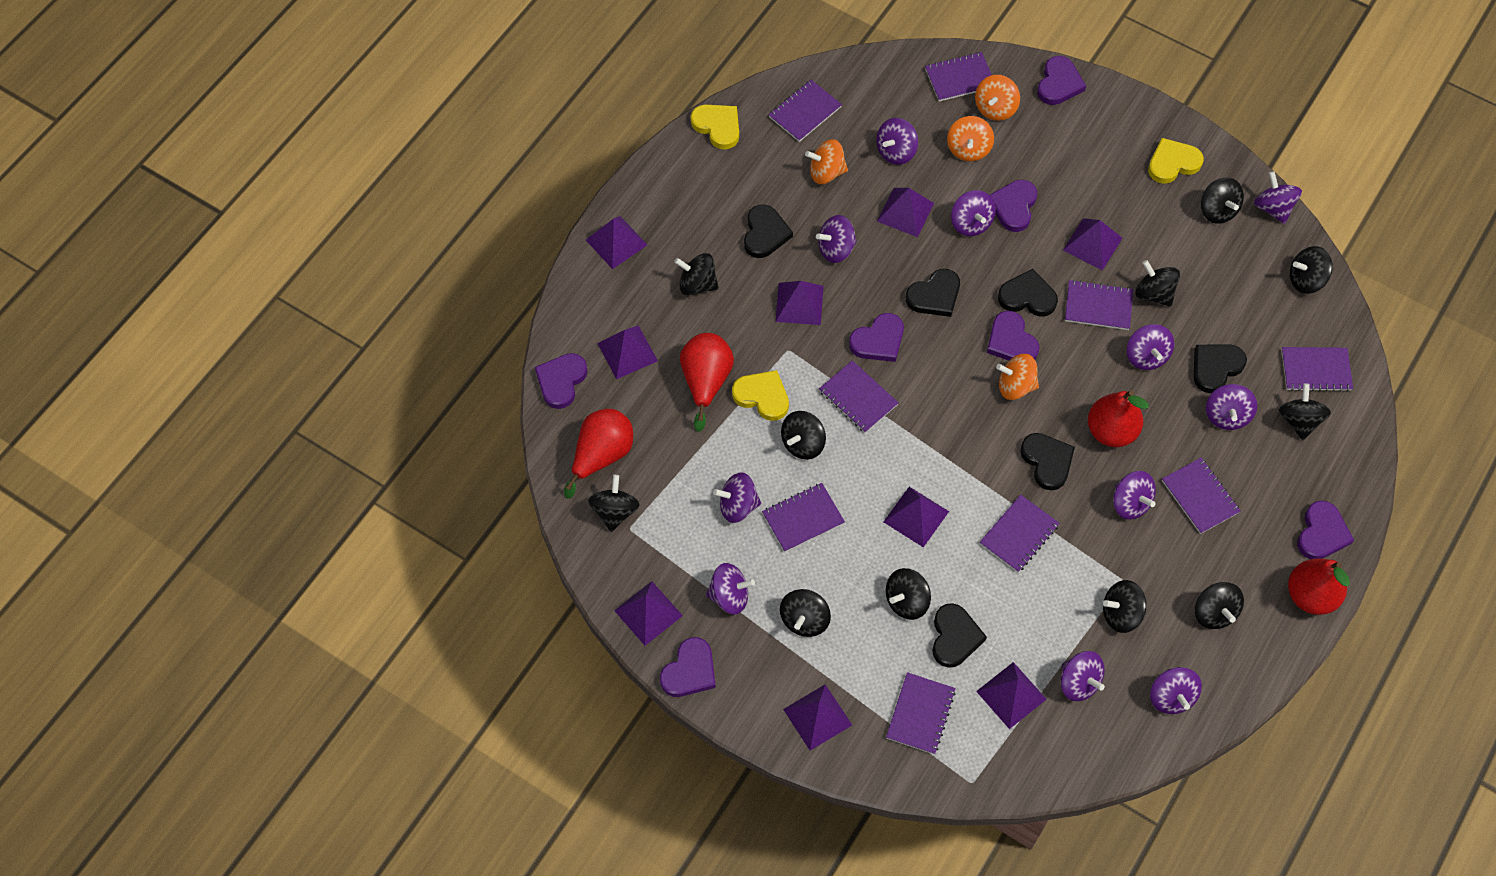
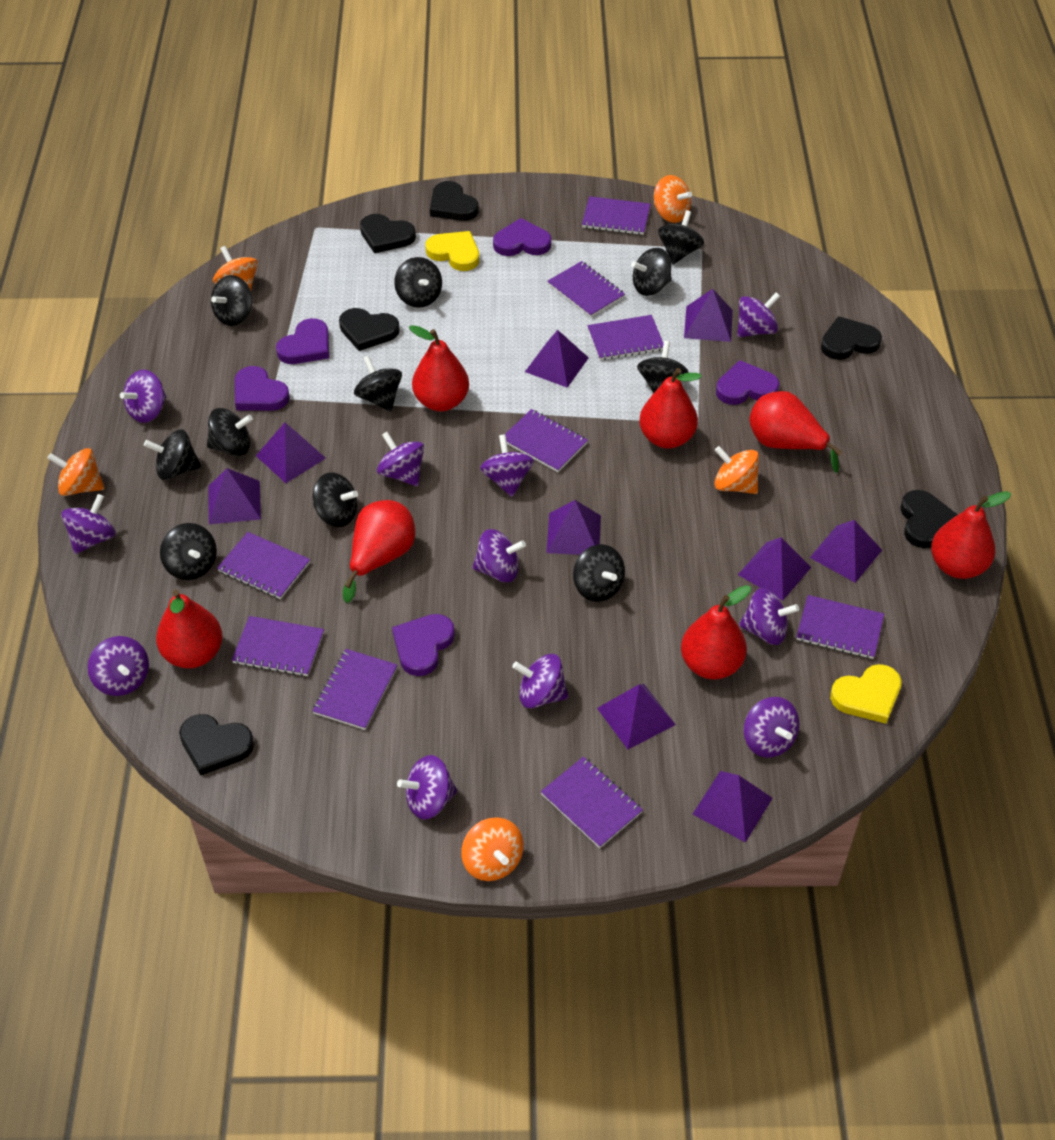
orange spinning top: [805,139,848,184] [947,116,994,161] [975,75,1020,121] [996,354,1039,400] = 4 -> [47,448,105,496] [213,246,258,290] [461,817,524,881] [654,175,692,223] [714,446,759,494] = 5
purple heart: [535,353,588,409] [660,637,716,697] [849,313,904,362] [987,311,1039,361] [990,180,1037,232] [1037,56,1086,105] [1297,500,1354,559] = 7 -> [235,366,290,411] [276,318,329,364] [392,614,455,676] [493,218,552,256] [716,360,779,405] = 5
red pear: [564,409,633,499] [680,333,734,432] [1088,390,1149,447] [1288,559,1350,615] = 4 -> [156,590,223,668] [343,500,415,603] [409,325,469,411] [639,368,702,449] [681,585,751,679] [749,391,843,473] [931,491,1011,579] = 7
yellow heart: [691,104,739,150] [732,370,789,421] [1148,138,1204,184] = 3 -> [425,231,479,271] [830,664,902,724] = 2

